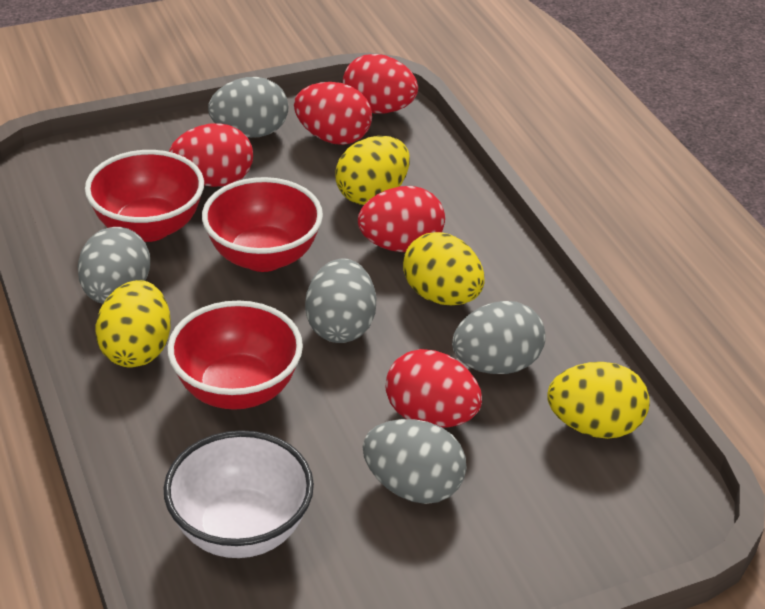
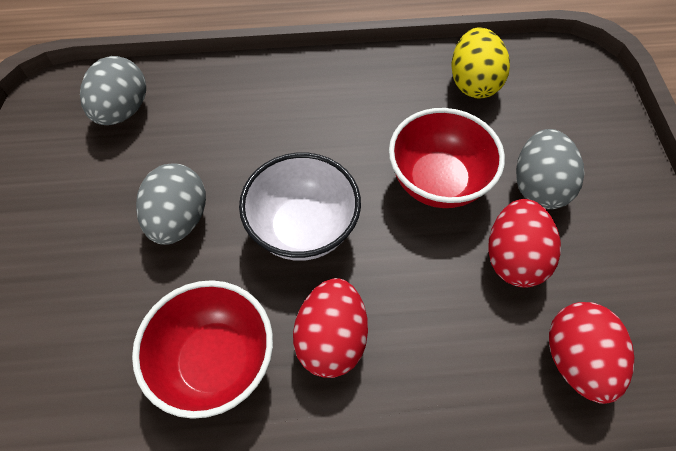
grey egg: [78,227,150,304] [208,77,288,138] [305,258,376,343] [363,419,467,504] [452,301,545,374] = 5 -> [80,56,146,125] [136,163,206,245] [516,129,585,209] = 3
red bowl: [85,150,204,242] [168,300,303,410] [202,177,323,272] = 3 -> [132,280,273,419] [389,108,505,208] = 2
red egg: [169,123,253,187] [294,82,372,145] [343,54,418,114] [358,186,445,252] [385,349,482,428] = 5 -> [293,278,368,378] [488,199,561,288] [549,302,634,404] = 3
yellow egg: [95,280,171,367] [336,136,410,205] [403,232,485,305] [547,362,650,439] = 4 -> [451,27,510,99] = 1

